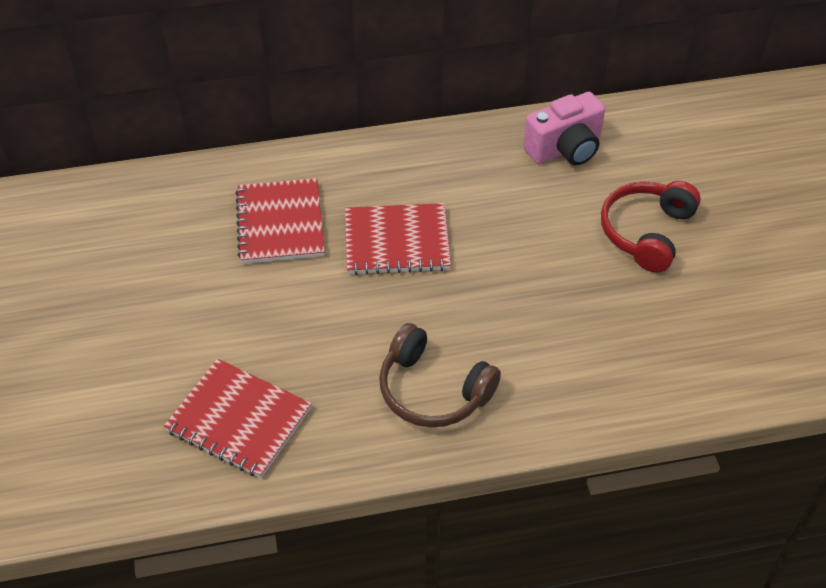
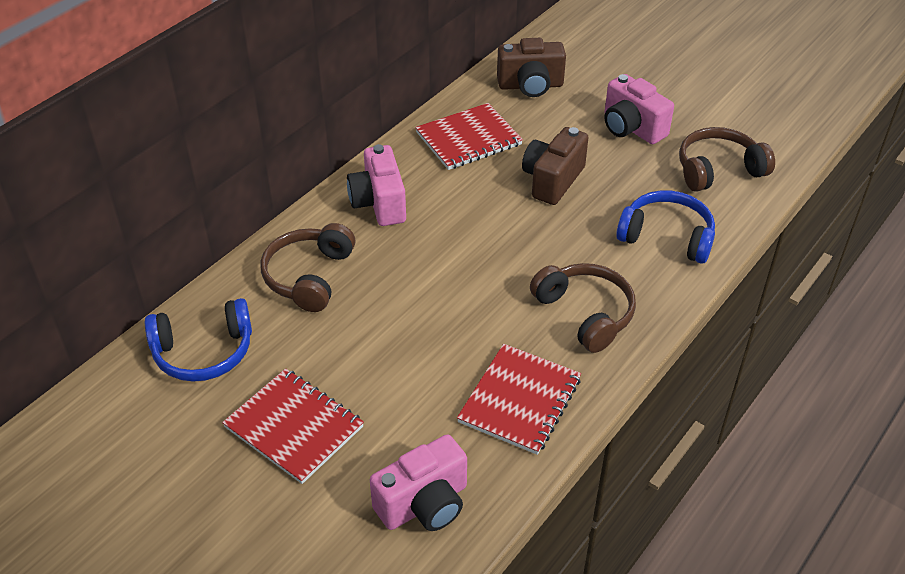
blue headphones: none = 0 -> [145,298,252,382] [616,190,715,264] = 2
brown camera: none = 0 -> [497,38,566,97] [522,127,589,205] = 2
brown headphones: [379,323,501,427] = 1 -> [261,223,355,312] [530,263,636,353] [679,127,775,192] = 3
pink camera: [523,92,605,165] = 1 -> [347,144,406,226] [370,434,467,531] [605,74,674,144] = 3
red headphones: [601,181,701,273] = 1 -> none = 0

